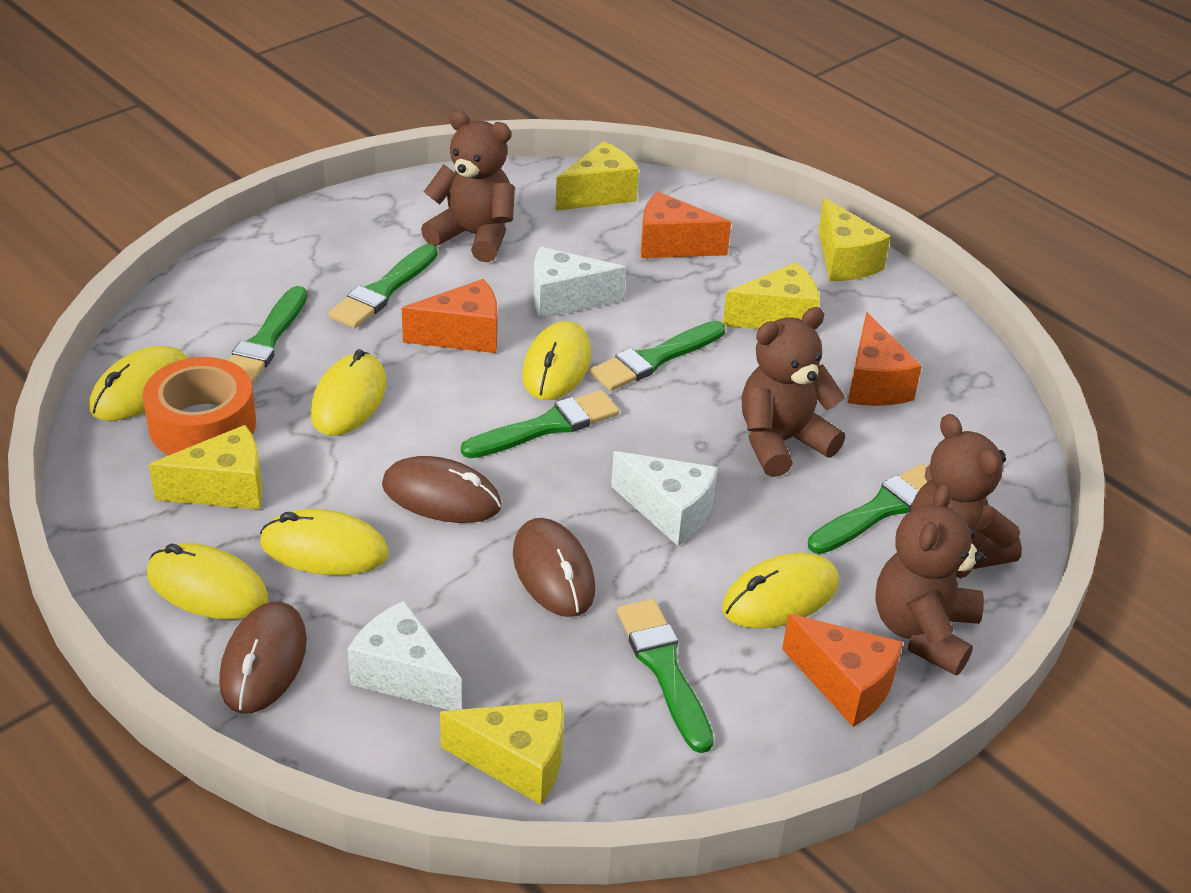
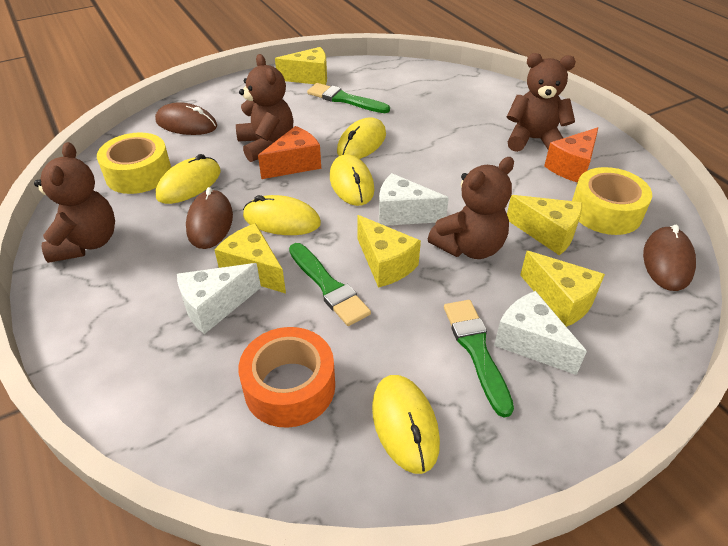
green brush: [228,286,307,384] [329,244,438,328] [461,390,619,458] [590,321,725,391] [617,599,714,753] [808,464,927,554] = 6 -> [289,243,371,326] [307,83,390,113] [444,300,514,418] = 3
orange cheese: [402,279,498,353] [641,192,731,258] [782,614,903,727] [848,312,922,406] = 4 -> [258,126,321,179] [544,127,598,182] = 2
yellow mouse: [89,346,187,421] [147,543,268,620] [260,509,389,575] [311,349,386,436] [522,321,591,400] [722,553,839,629] = 6 -> [156,154,221,204] [243,195,321,235] [330,154,374,206] [337,117,386,159] [372,375,440,474] = 5
yellow tape: none = 0 -> [97,132,171,194] [572,167,652,235] = 2

